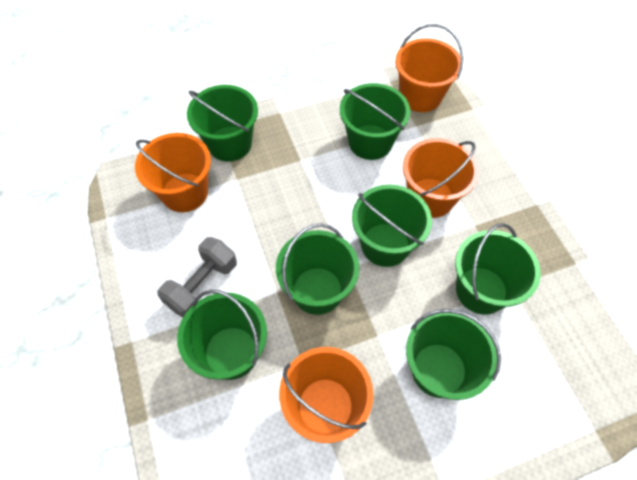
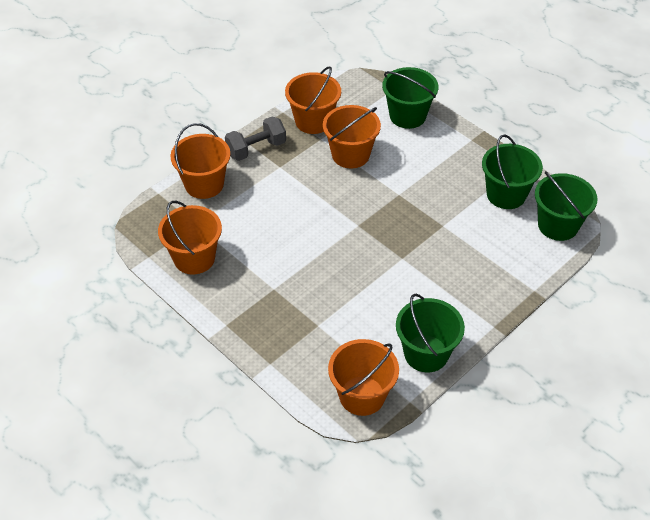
green bucket: [177,290,267,380] [187,85,258,162] [276,223,359,315] [340,83,411,160] [352,185,432,267] [406,309,501,400] [455,223,541,315] = 7 -> [382,67,438,129] [396,294,465,372] [482,135,543,209] [535,171,598,241] = 4
orange bucket: [135,133,211,212] [279,347,374,443] [395,24,464,112] [403,138,479,218] = 4 -> [158,201,222,275] [170,123,230,199] [285,66,341,134] [323,105,381,169] [328,339,399,416] = 5

